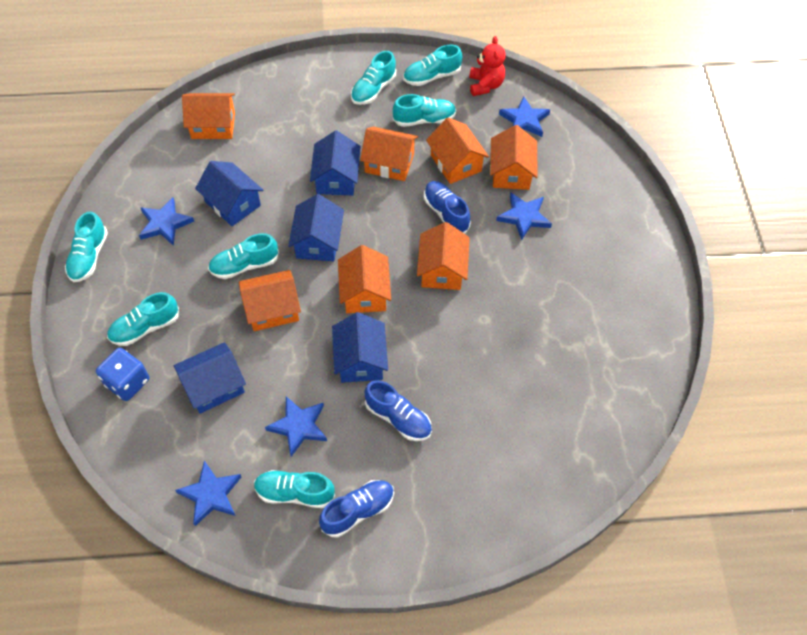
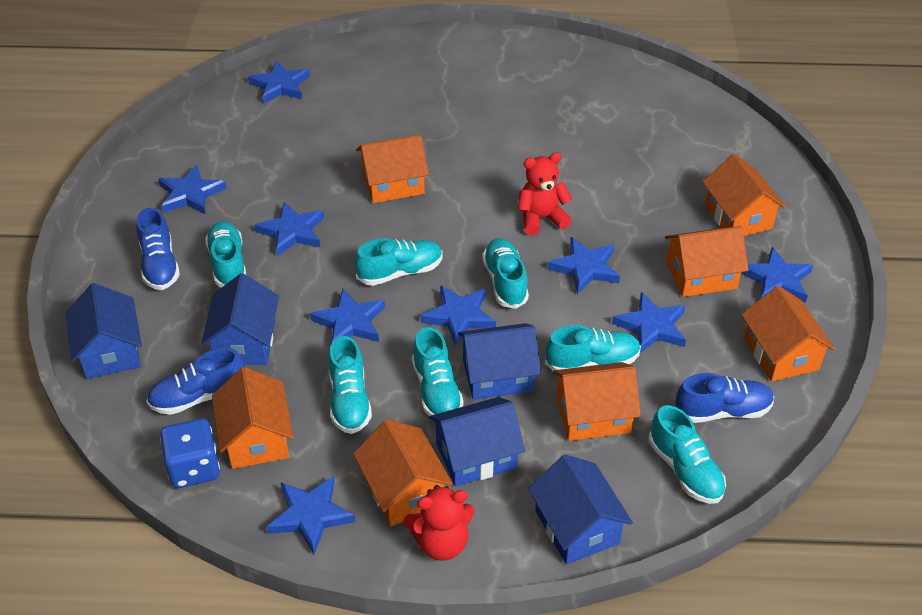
blue star: [139,197,194,246] [175,461,241,526] [265,396,327,457] [496,192,552,240] [499,96,550,137] = 5 -> [158,165,227,214] [248,61,310,103] [255,202,324,256] [266,475,355,554] [310,289,385,343] [421,285,496,346] [548,237,620,294] [612,292,686,353] [741,247,813,303] = 9
red teddy bear: [469,36,506,96] = 1 -> [403,485,475,561] [518,152,572,235] = 2

